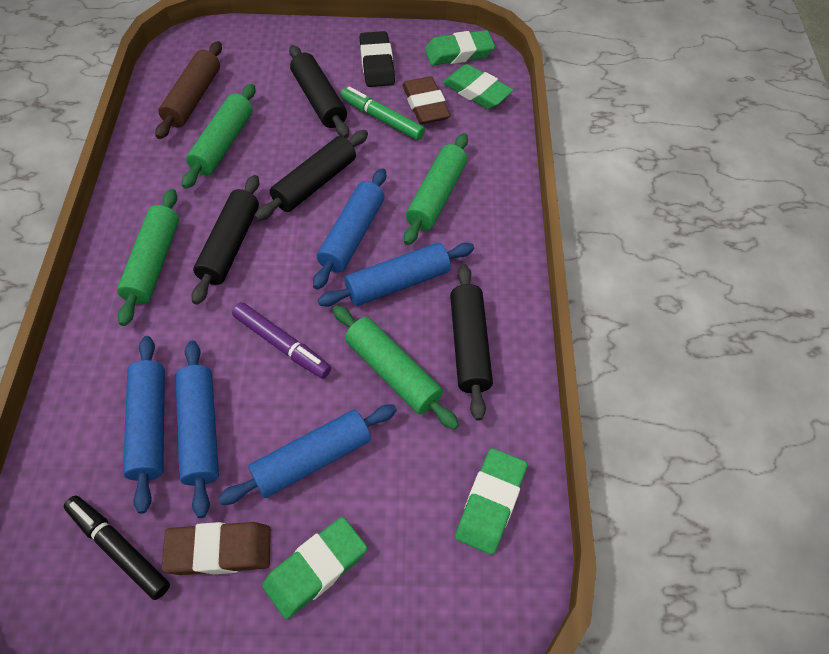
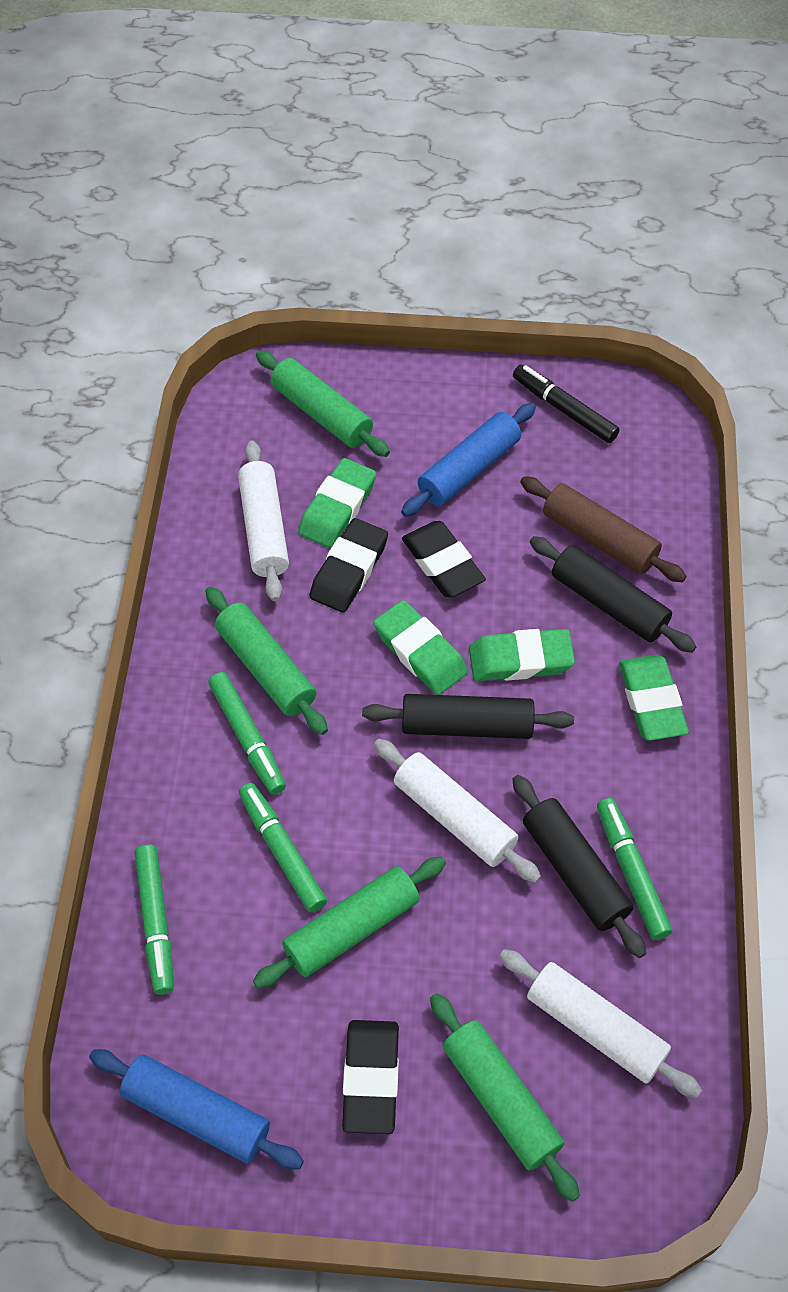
black eraser: [360,31,395,87] = 1 -> [309,518,388,613] [342,1020,399,1134] [402,521,486,597] = 3
black rolling pin: [192,175,259,305] [255,130,368,221] [289,45,349,138] [450,264,493,421] = 4 -> [362,694,574,739] [512,775,646,958] [530,536,697,653] = 3
blue rolling pin: [123,336,165,514] [175,341,219,518] [218,404,397,505] [313,168,386,290] [318,243,474,307] = 5 -> [89,1049,304,1170] [401,403,536,517] = 2
brown eraser: [161,522,271,575] [402,76,451,124] = 2 -> none = 0
green marker: [340,87,425,140] = 1 -> [135,845,174,995] [208,672,286,795] [239,783,327,913] [597,798,672,940] = 4
purple marker: [232,302,331,379] = 1 -> none = 0
white rolling pin: none = 0 -> [238,441,289,601] [374,739,541,883] [499,949,702,1098] = 3

